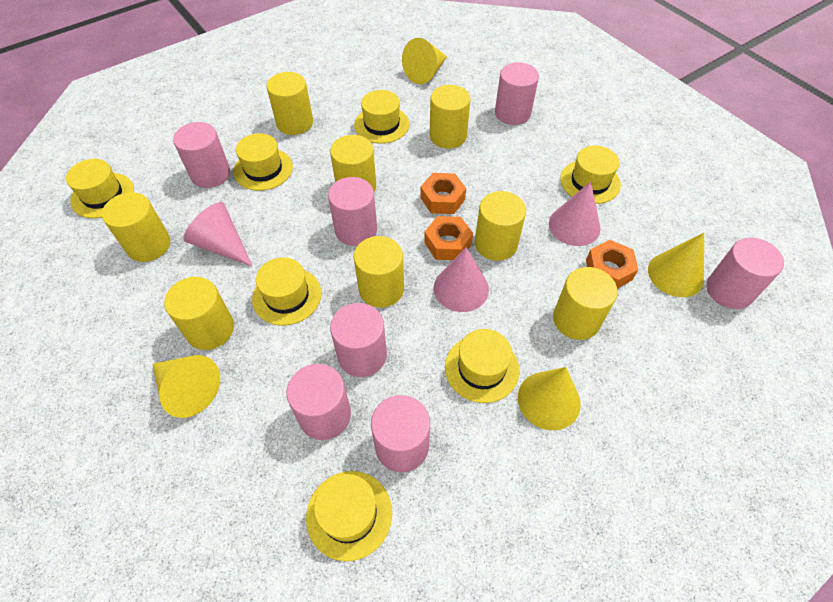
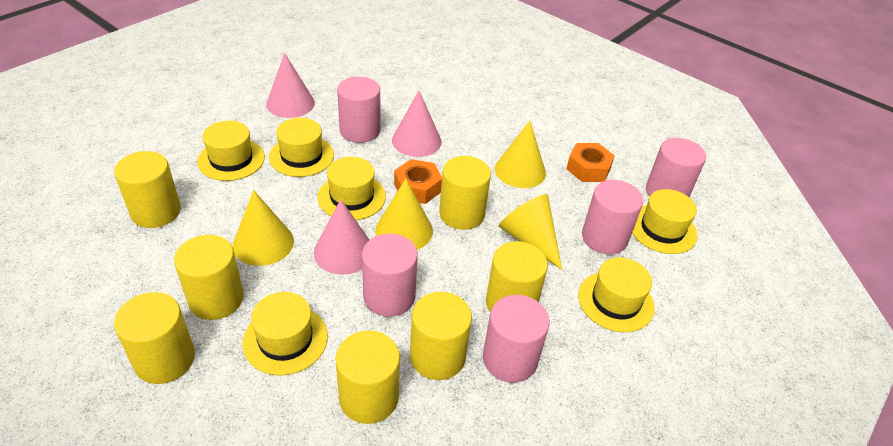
orange nut: [420,173,466,214] [424,216,473,260] [586,240,638,288] = 3 -> [394,159,442,204] [566,143,615,182] = 2
pink cylinder: [173,122,230,188] [286,364,351,440] [328,177,377,246] [330,303,387,377] [371,395,430,472] [495,62,539,125] [707,237,784,309] = 7 -> [337,77,381,143] [362,234,418,316] [483,295,549,383] [582,180,643,254] [646,138,706,197] = 5
yellow cylinder: [102,192,170,262] [164,277,234,350] [267,72,313,135] [330,135,376,192] [354,236,404,308] [430,85,471,149] [475,191,526,261] [553,267,618,340] = 8 -> [114,151,181,228] [114,292,195,384] [174,235,244,320] [336,331,400,424] [410,292,472,380] [439,156,491,230] [486,241,548,312] = 7
yellow hat: [66,159,134,218] [234,133,293,191] [252,258,321,326] [306,471,392,561] [354,90,409,144] [445,329,519,403] [560,145,621,204] = 7 -> [197,121,265,181] [242,292,328,375] [269,118,334,177] [317,157,386,220] [578,257,655,332] [632,189,698,254] = 6

